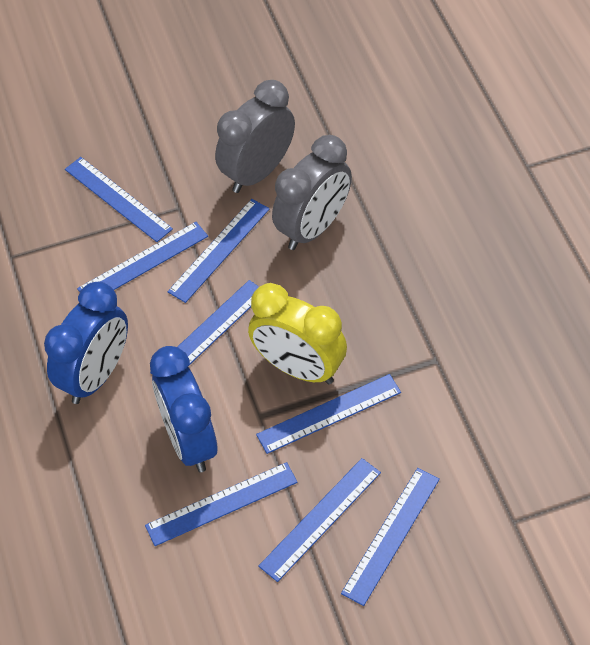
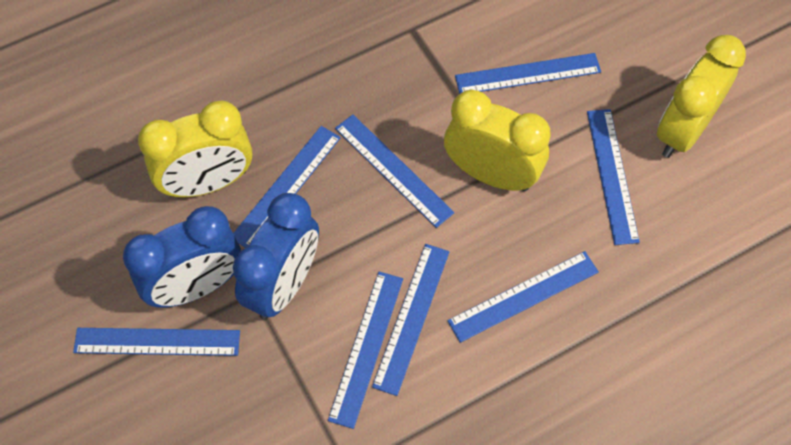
grey clock: [215,80,295,193] [272,135,352,250] = 2 -> none = 0
yellow clock: [248,283,347,384] = 1 -> [138,100,252,197] [444,90,551,191] [657,35,746,158] = 3

